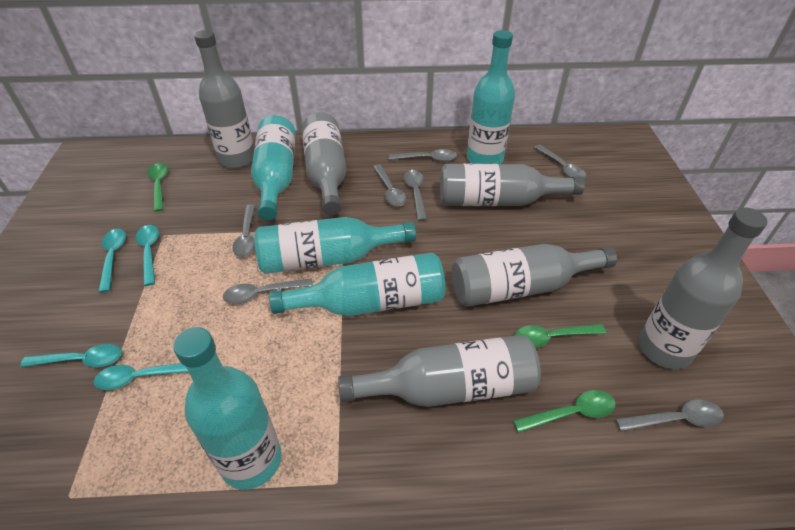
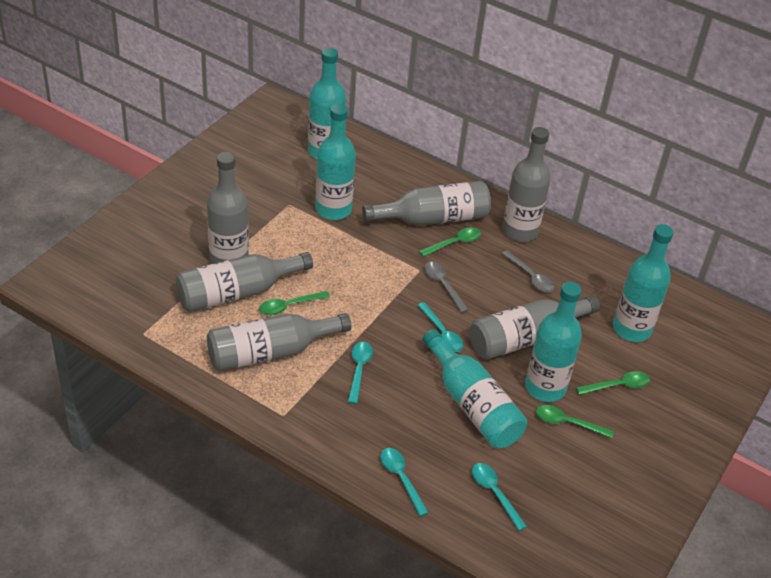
green spoon: [147,163,168,212] [513,390,616,433] [514,324,606,348] = 3 -> [259,291,330,315] [419,228,481,257] [536,405,614,438] [576,371,650,395] = 4
grey spoon: [223,278,313,304] [232,204,255,257] [373,164,406,207] [389,149,457,162] [404,170,427,221] [534,144,587,179] [616,399,724,432] = 7 -> [424,262,469,313] [501,250,555,292] = 2

